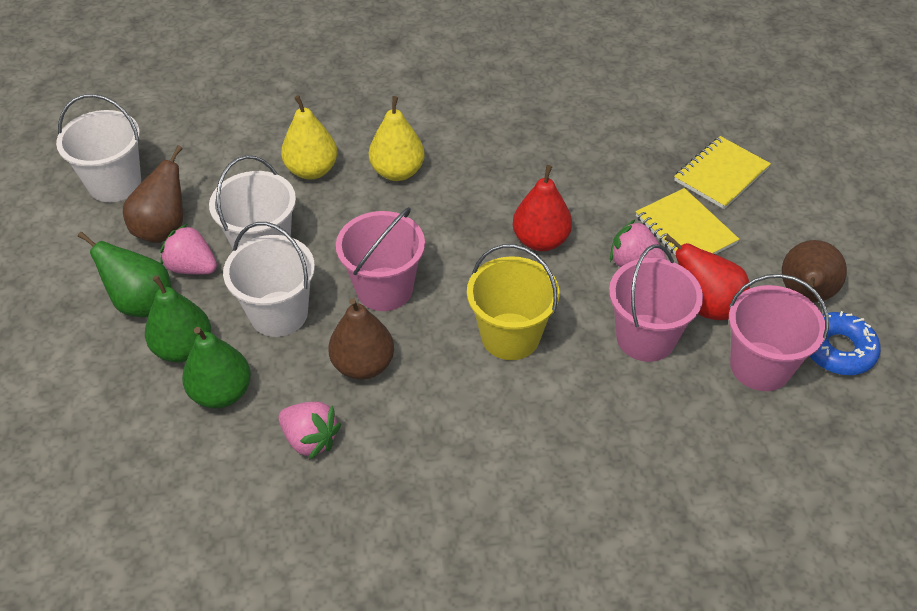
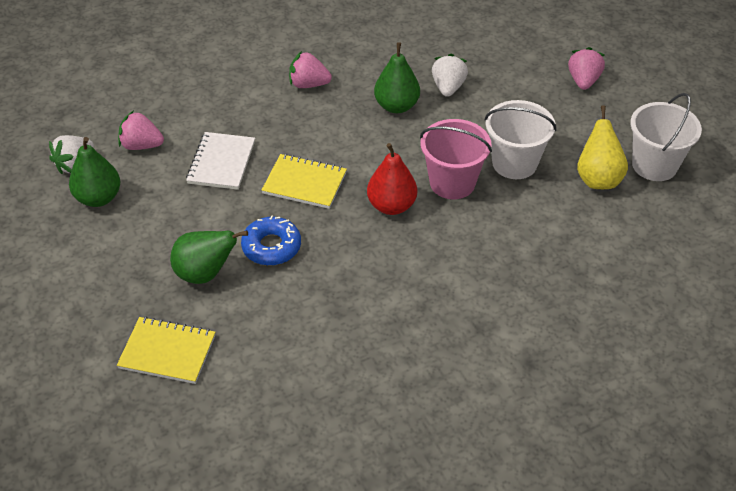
brown pear: [123,145,183,243] [328,298,394,380] [782,240,847,302] = 3 -> none = 0
pink bucket: [336,207,425,311] [609,244,703,362] [729,274,829,391] = 3 -> [420,119,492,199] = 1
red pear: [513,165,572,251] [665,235,750,320] = 2 -> [367,143,417,215] = 1
white bucket: [56,94,141,202] [209,155,296,249] [223,222,315,337] = 3 -> [485,100,557,179] [630,93,702,181] = 2
white notebook: none = 0 -> [186,132,255,190] = 1
white strawberry: none = 0 -> [49,135,94,174] [432,54,468,97] = 2
yellow bucket: [467,244,560,360] = 1 -> none = 0
yellow pear: [281,95,338,180] [369,96,425,181] = 2 -> [577,105,628,189] = 1

